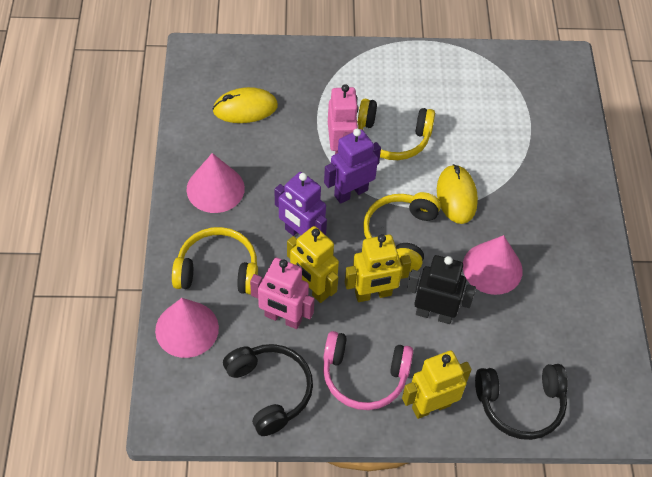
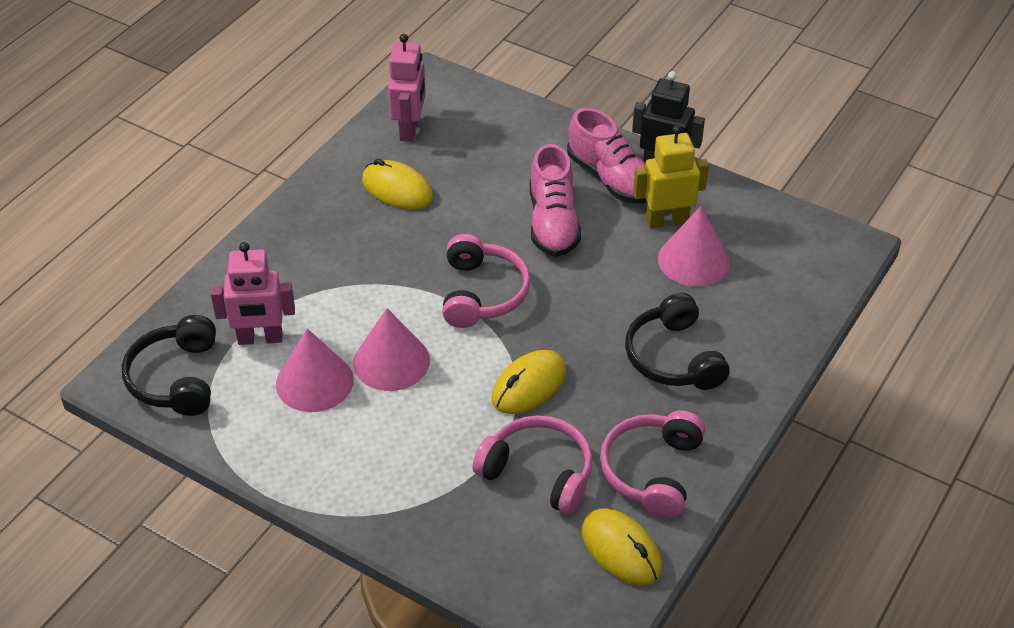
pink headphones: [323,331,413,410] = 1 -> [442,234,531,328] [473,415,593,515] [600,411,705,518] = 3
pink shoe: none = 0 -> [530,144,581,257] [567,108,647,204] = 2
purple robot: [275,172,327,236] [324,128,381,204] = 2 -> none = 0
yellow headphones: [172,227,258,294] [358,99,435,160] [363,192,441,272] = 3 -> none = 0
yellow mouse: [212,87,278,123] [437,164,478,224] = 2 -> [362,159,433,210] [492,350,566,414] [582,508,662,585] = 3
yellow robot: [287,226,339,303] [345,234,411,302] [402,351,472,419] = 3 -> [633,125,709,228] = 1

